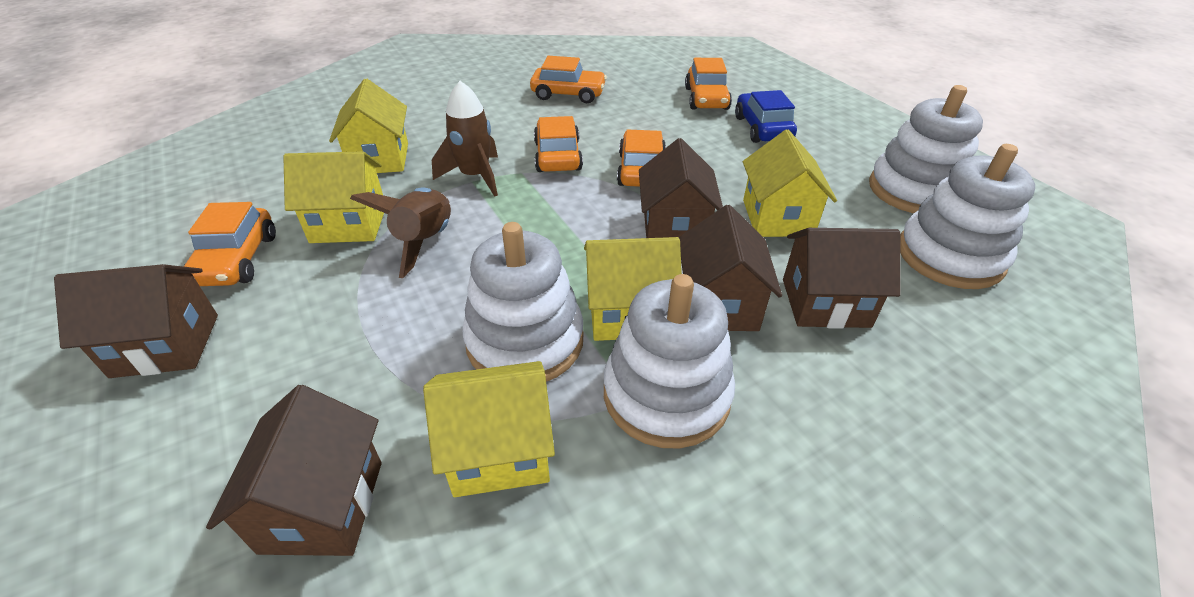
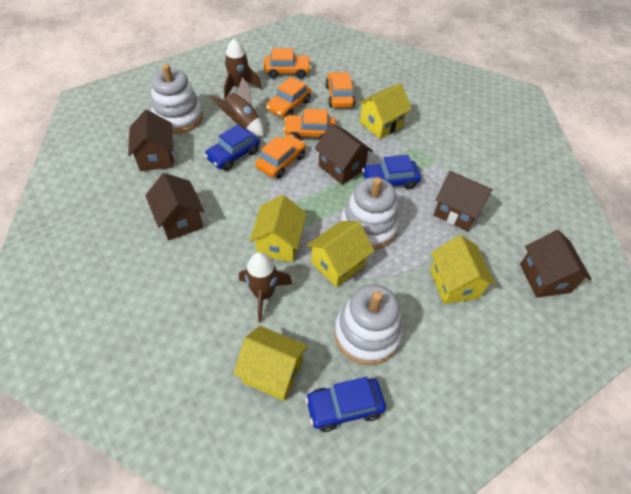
blue car: [735,90,797,143] = 1 -> [204,125,260,171] [305,377,386,432] [362,155,421,189] = 3
brown rocket: [350,188,451,278] [432,81,498,197] = 2 -> [210,77,264,137] [224,39,262,98] [239,252,292,322] = 3
white stacking toy: [462,222,583,382] [604,274,735,449] [869,85,983,213] [900,144,1035,289] = 4 -> [151,64,203,134] [334,285,403,365] [341,177,399,250] = 3

